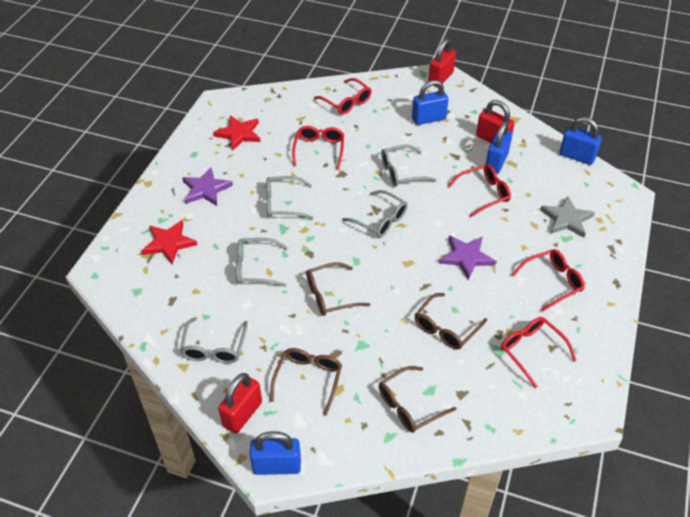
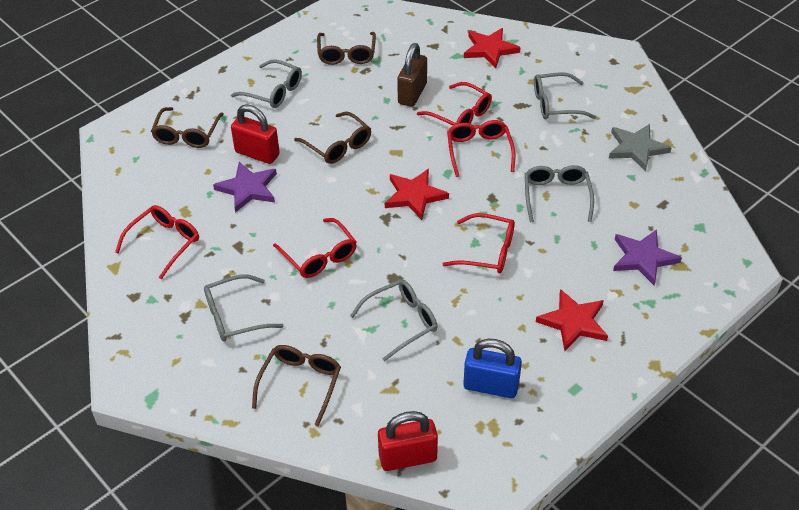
blue padlock: [250,431,301,475] [412,80,449,125] [486,121,512,173] [559,117,602,165] = 4 -> [463,339,522,398] = 1
brown padlock: none = 0 -> [397,43,427,107] = 1
red padlock: [218,373,262,434] [428,39,456,87] [476,100,515,143] = 3 -> [231,104,280,164] [378,411,438,471] = 2
red star: [141,220,197,264] [213,115,261,151] = 2 -> [385,169,449,220] [464,28,521,68] [536,289,608,351] = 3

